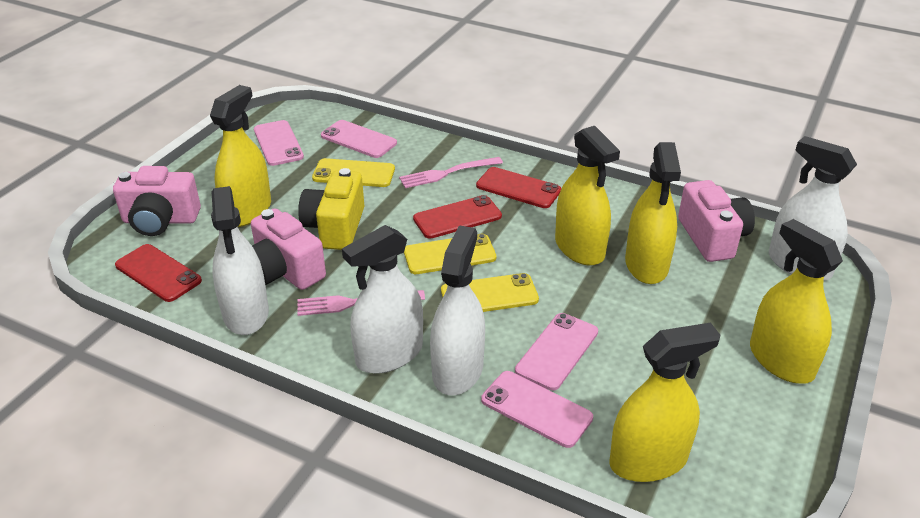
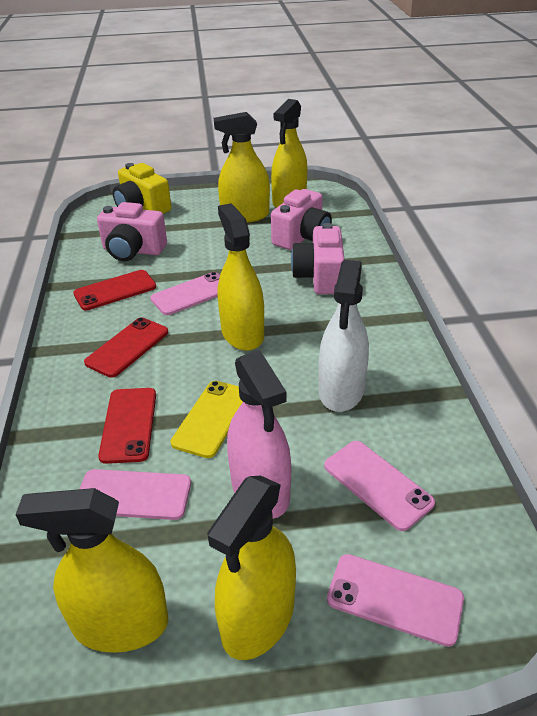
pink fork: [298,290,425,316] [399,157,503,188] = 2 -> none = 0
pink spray bottle: none = 0 -> [227,350,291,519] = 1
white spray bottle: [211,186,269,335] [342,225,423,374] [430,225,485,395] [769,136,857,281] = 4 -> [318,260,369,412] = 1
yellow phone: [312,158,395,187] [404,234,496,274] [441,273,539,312] = 3 -> [171,381,243,458] = 1

